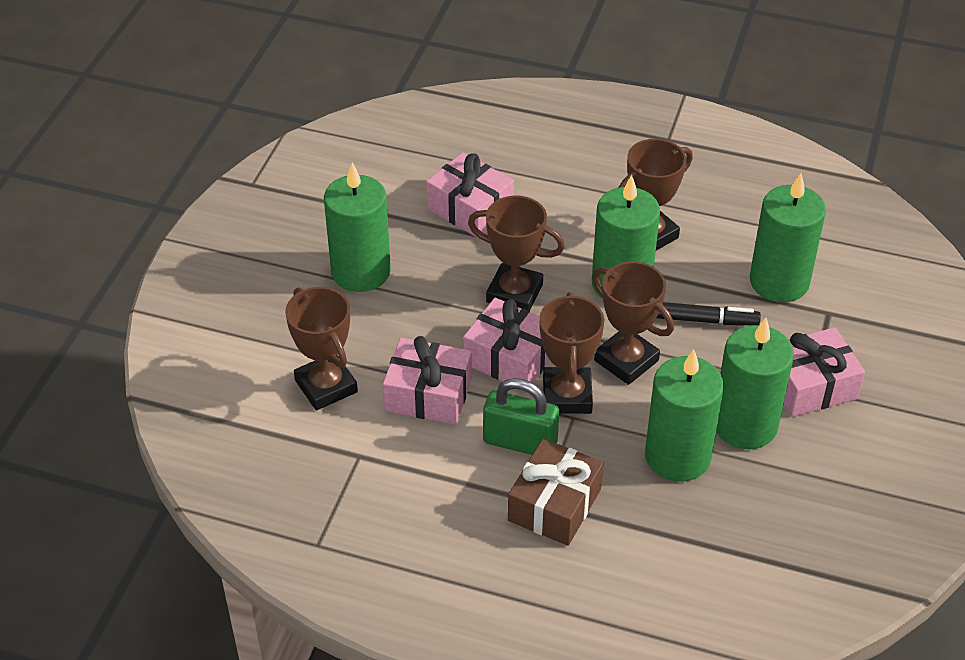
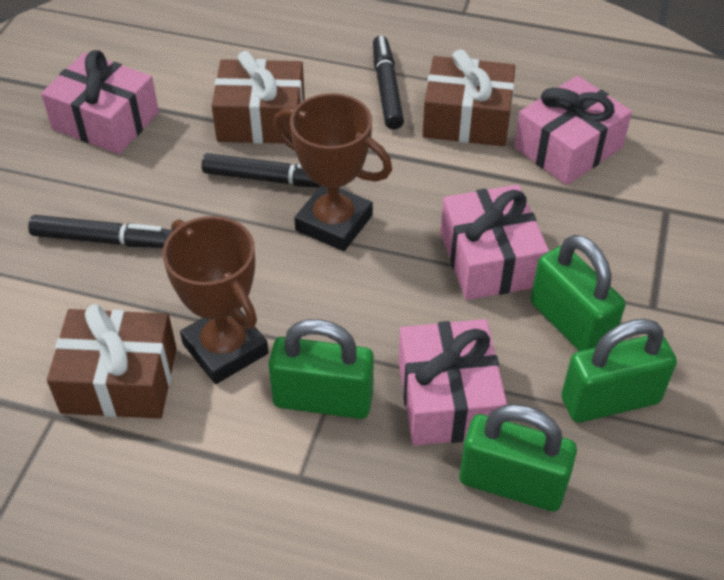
black marker: [657,302,761,326] = 1 -> [28,215,172,248] [202,153,320,188] [373,36,404,129] = 3
brown gift: [508,438,603,546] = 1 -> [47,304,177,419] [212,51,305,144] [422,50,515,146] = 3
brown trophy: [285,287,358,411] [468,196,565,311] [539,292,604,414] [592,262,674,385] [618,139,693,250] = 5 -> [162,216,269,384] [274,93,392,251] = 2
green candle: [324,163,391,292] [592,175,660,299] [645,349,724,482] [716,318,794,449] [750,173,826,302] = 5 -> none = 0
green padlock: [483,378,559,455] = 1 -> [268,319,374,419] [460,404,577,511] [531,235,625,351] [561,319,677,423] = 4

